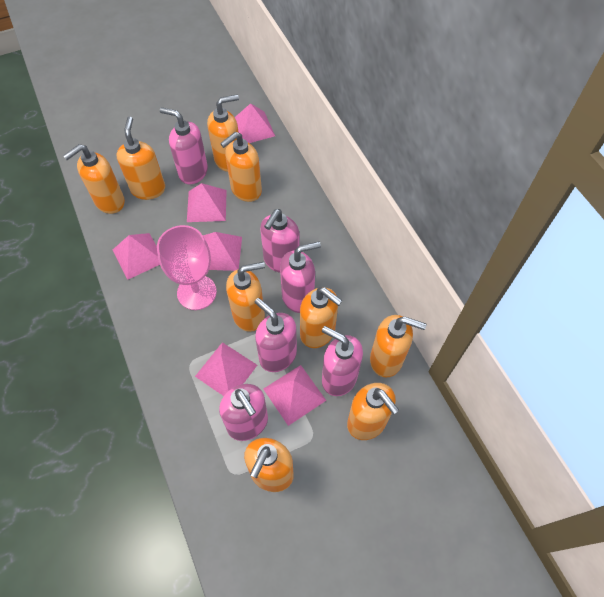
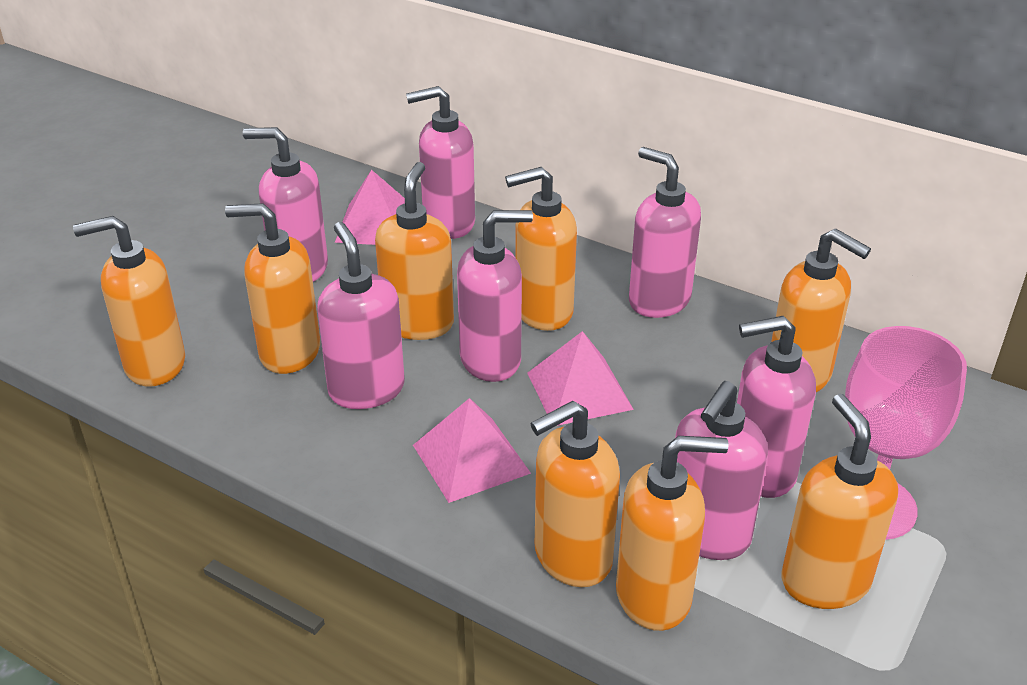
orange soap dispenser: [63,144,125,214] [117,116,165,200] [207,94,239,172] [220,132,262,202] [226,262,265,332] [244,438,293,492] [300,287,343,348] [347,383,399,440] [370,315,426,378] = 9 -> [73,216,185,387] [225,203,320,374] [375,162,454,340] [505,167,577,331] [530,401,620,587] [616,436,729,631] [771,229,871,392] [782,394,898,609] = 8
pink pyramid: [113,233,160,280] [187,183,227,222] [195,342,257,396] [203,232,242,271] [235,103,275,143] [264,365,326,426] = 6 -> [335,170,405,245] [413,398,531,503] [527,331,634,426] = 3
pink soap dispenser: [160,107,208,184] [219,384,268,441] [255,298,297,372] [260,209,300,273] [280,241,321,313] [322,326,363,396] = 6 -> [243,127,328,282] [317,222,405,409] [406,86,475,239] [457,210,533,382] [629,147,701,318] [675,381,768,560] [737,316,816,498] = 7

